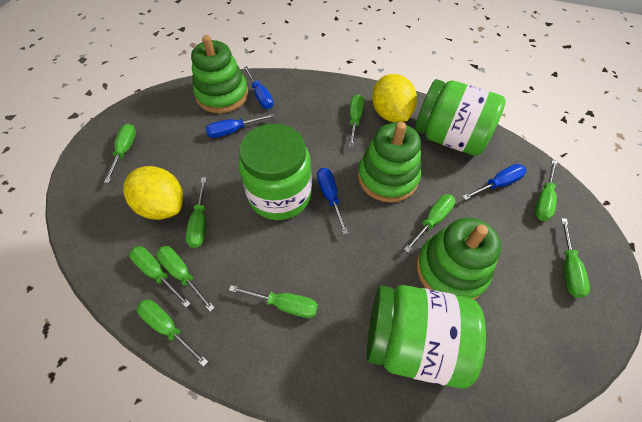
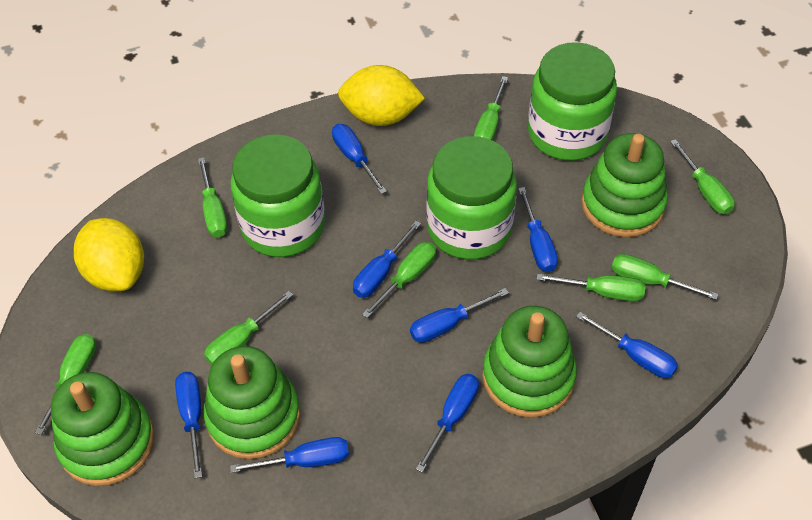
blue screwdriver: [206,113,274,138] [243,66,274,109] [317,168,348,235] [462,164,526,200] = 4 -> [175,372,202,478] [230,437,349,473] [332,124,387,194] [353,221,421,298] [410,288,509,343] [416,374,479,473] [518,187,558,272] [576,312,678,378] = 8
green screwdriver: [104,124,136,183] [129,246,191,308] [137,299,208,367] [156,246,215,312] [186,177,207,248] [229,285,318,318] [349,94,364,147] [404,194,456,253] [535,160,557,221] [561,218,590,298] = 10 -> [35,334,96,435] [198,157,227,237] [204,291,293,365] [362,242,436,318] [474,76,508,141] [536,274,645,301] [611,254,718,300] [670,139,735,214] = 8
green stacking toy: [191,35,248,113] [358,122,421,202] [416,217,501,300] = 3 -> [51,372,155,486] [204,346,300,459] [482,306,577,418] [581,133,668,237] = 4

